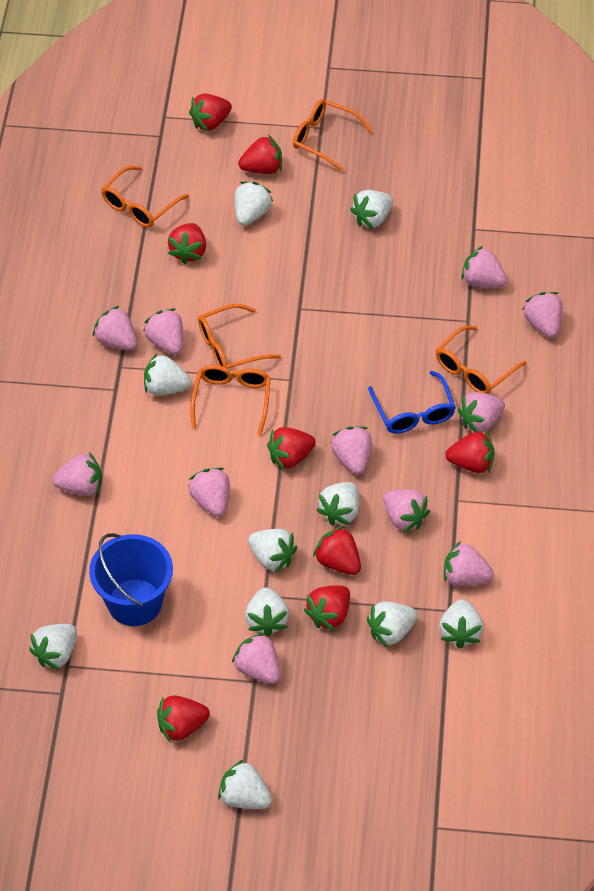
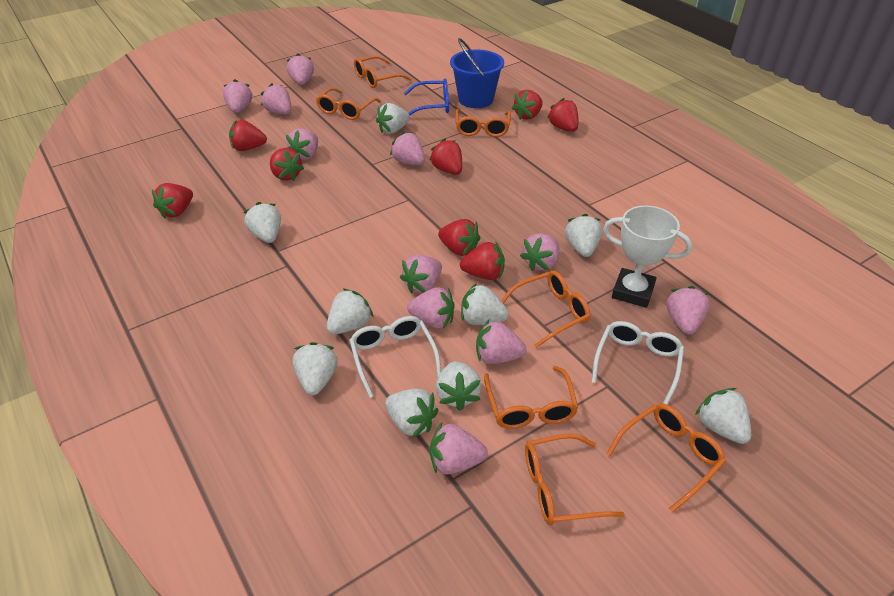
orange glasses: [101,166,189,228] [190,365,271,436] [198,304,281,369] [293,99,372,172] [436,326,527,394] = 5 -> [316,88,381,120] [354,56,411,88] [455,109,511,137] [484,366,578,429] [501,271,590,348] [525,434,625,525] [606,403,726,513] = 7
white glasses: none = 0 -> [349,316,441,398] [592,321,684,405] = 2
white strawberry: [29,624,77,670] [144,353,191,395] [218,759,272,809] [235,182,273,226] [245,587,289,637] [248,529,297,573] [317,482,359,525] [350,190,393,229] [367,601,418,647] [439,599,483,649] = 10 -> [244,202,281,243] [293,342,338,395] [327,288,374,334] [376,103,410,134] [385,389,438,438] [436,361,482,411] [461,283,509,325] [565,214,602,257] [695,388,751,444] = 9
white trophy: none = 0 -> [603,205,692,308] = 1

